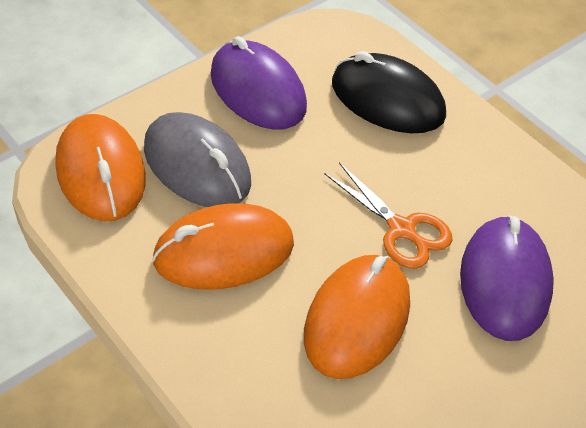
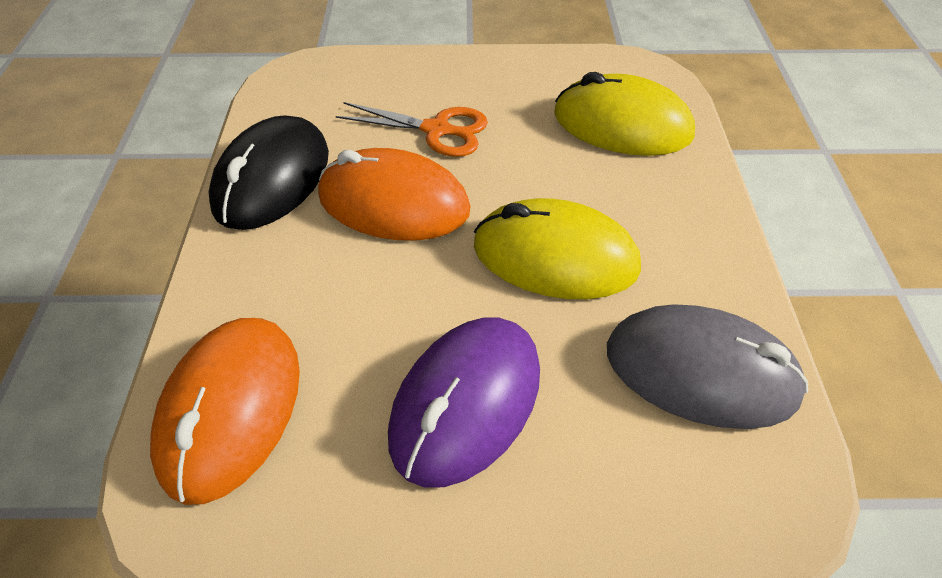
orange mouse: [55,114,146,221] [152,203,294,290] [304,255,410,379] = 3 -> [150,318,300,505] [318,148,470,241] = 2
purple mouse: [210,36,307,129] [460,215,554,341] = 2 -> [388,317,540,487] = 1
yellow mouse: none = 0 -> [474,198,641,299] [554,72,695,156] = 2

